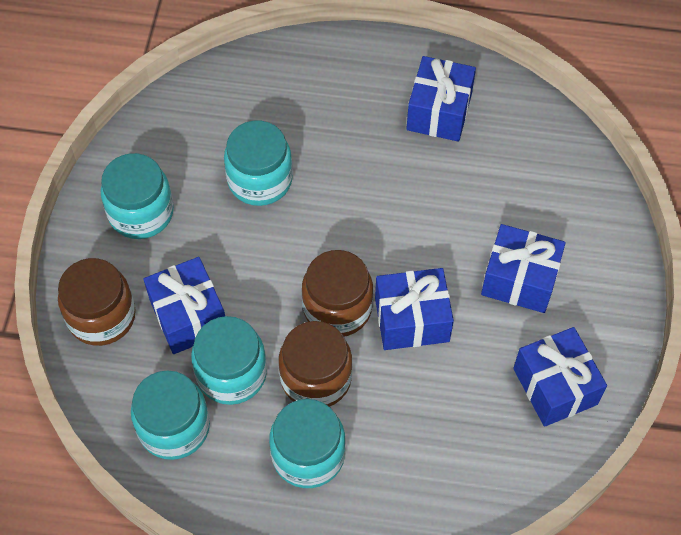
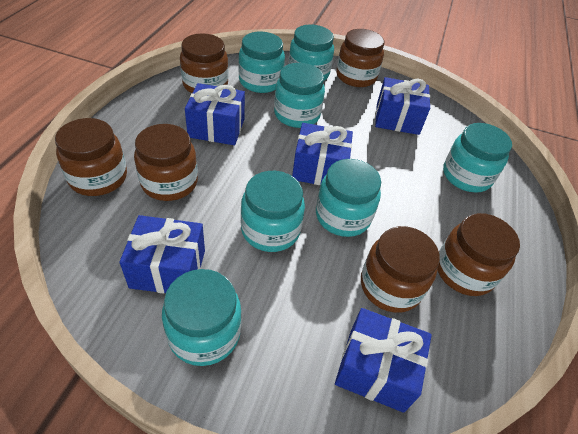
brown jar: [58,258,136,346] [279,321,352,407] [302,250,373,337] = 3 -> [55,118,127,196] [134,124,198,201] [180,33,228,93] [336,29,384,87] [361,226,440,313] [437,213,520,296] = 6
turquoise jar: [101,153,174,239] [131,370,210,460] [191,316,267,405] [224,121,293,206] [269,399,346,488] = 5 -> [162,269,242,366] [238,32,285,93] [241,171,305,252] [274,63,325,128] [288,25,334,80] [316,159,381,237] [443,123,512,192] = 7

